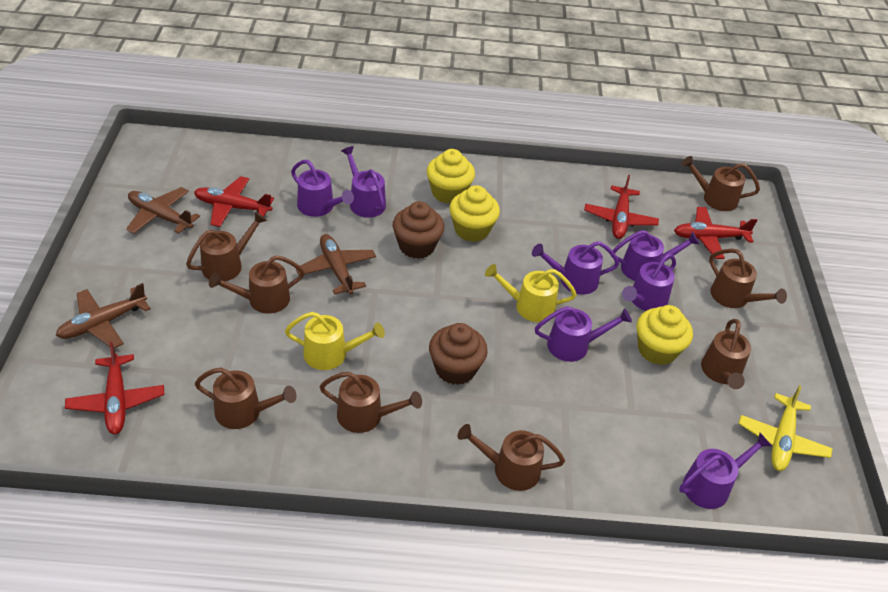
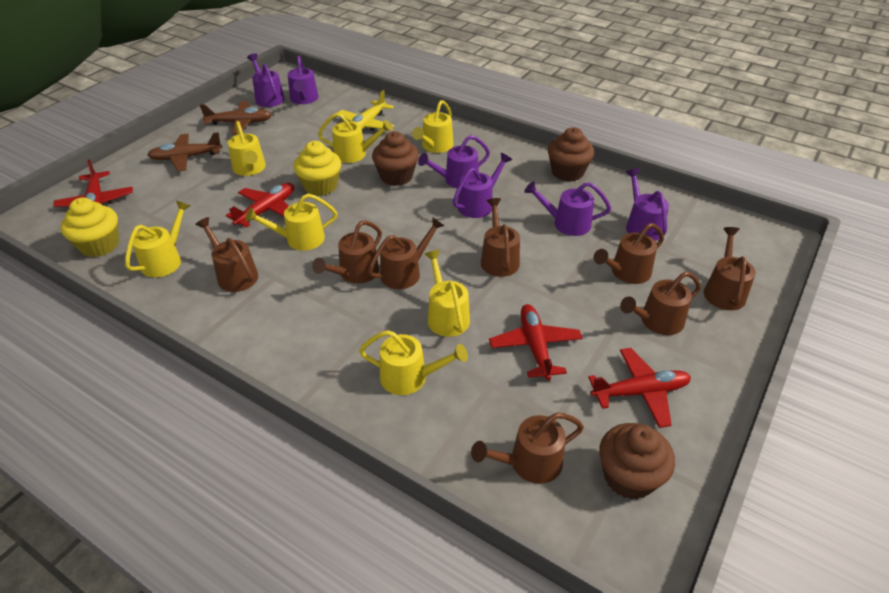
brown cupcake: [393,201,444,259] [429,323,488,385] = 2 -> [372,131,419,186] [548,127,594,182] [599,423,675,500] = 3
brown plane: [56,283,151,348] [126,187,200,234] [296,234,376,295] = 3 -> [147,132,223,171] [200,101,272,134] = 2
purple watering can: [291,160,354,217] [341,146,386,218] [532,241,619,295] [535,306,632,362] [611,230,700,281] [622,254,676,311] [679,433,772,509] = 7 -> [247,53,285,107] [288,55,319,104] [418,135,490,189] [453,153,512,218] [525,181,611,236] [626,168,669,241] = 6
yellow cupcake: [427,149,475,204] [449,185,500,242] [637,305,693,365] = 3 -> [61,198,119,257] [294,141,341,196] = 2
yellow watering can: [285,312,385,370] [485,264,577,322] = 2 -> [125,200,190,277] [228,121,266,176] [245,193,337,251] [318,113,393,163] [359,330,468,395] [412,100,453,153] [425,250,470,337] = 7

